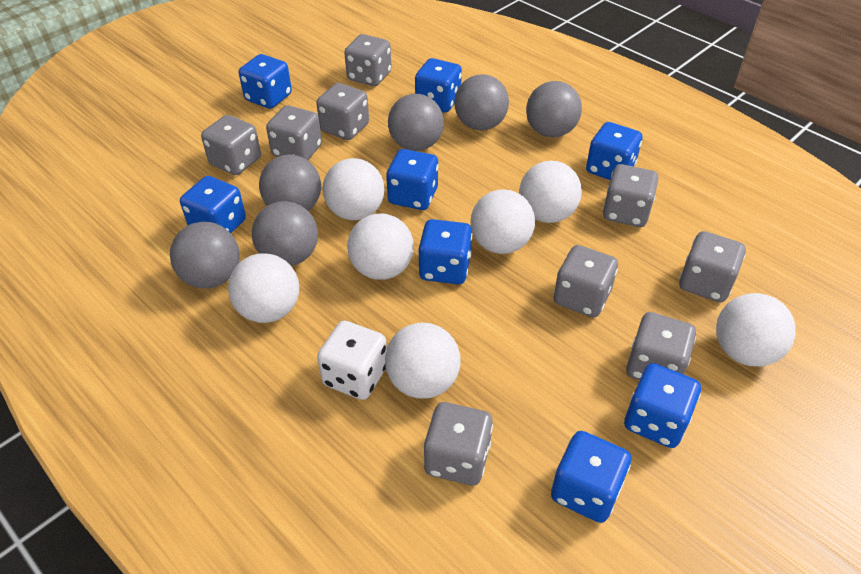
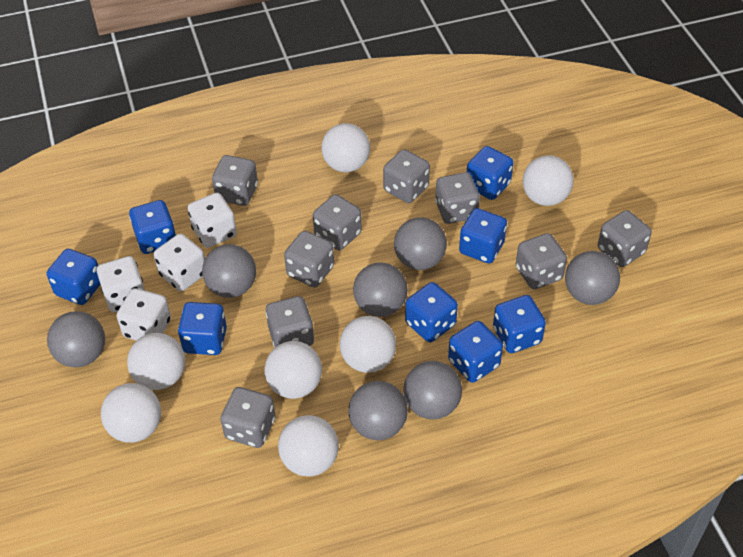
grey ball: [170,222,240,288] [252,201,318,266] [259,155,321,211] [388,94,444,151] [455,74,509,130] [526,81,582,138] = 6 -> [47,311,105,368] [202,244,256,298] [348,381,408,440] [353,262,408,317] [394,217,447,270] [403,361,462,420] [565,251,620,305] = 7
white dice: [317,321,387,400] = 1 -> [97,256,145,312] [116,288,171,341] [154,234,205,291] [188,193,237,248] = 4

